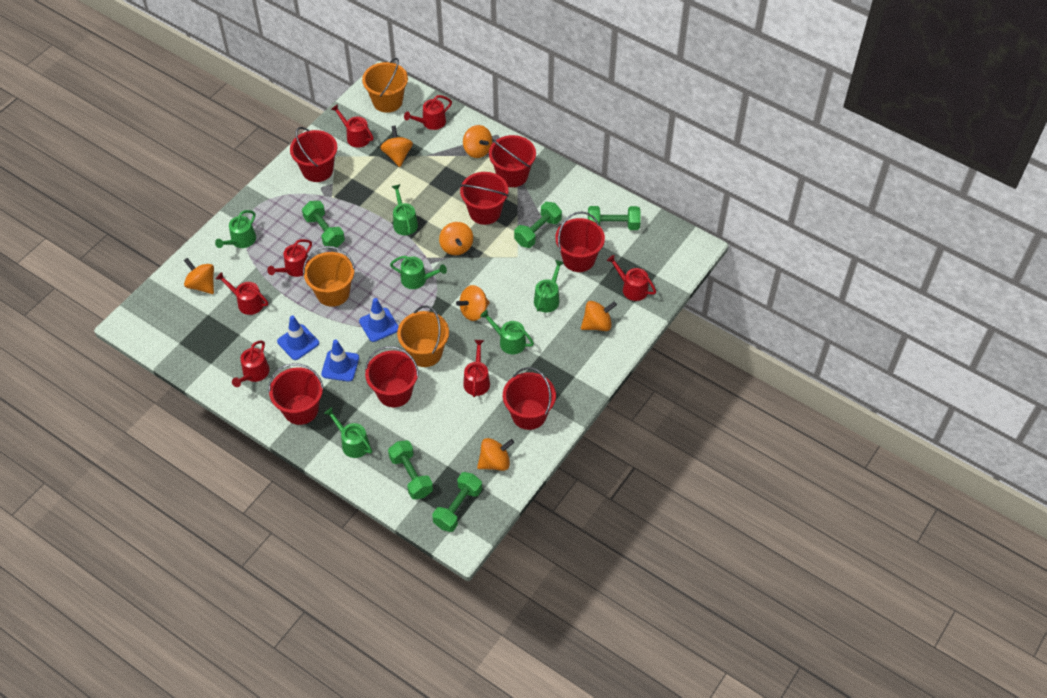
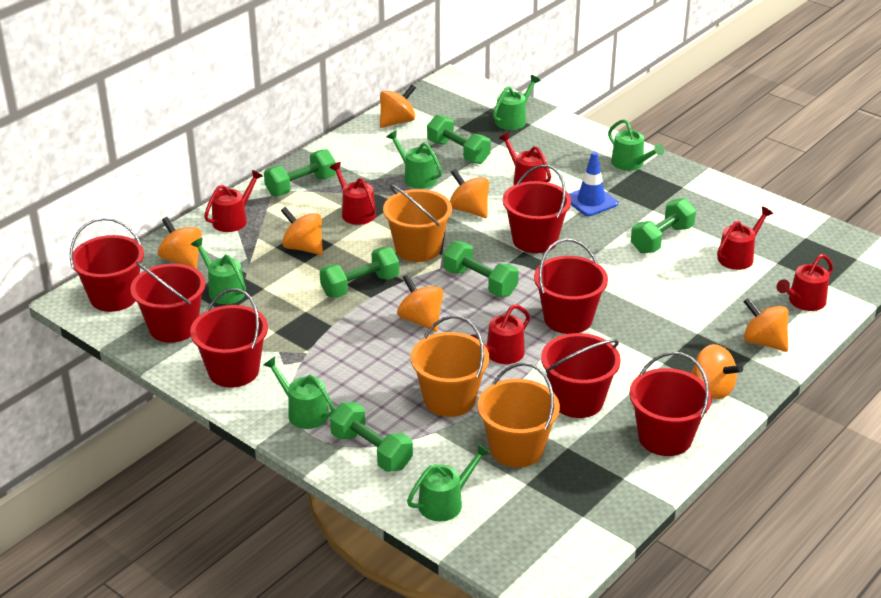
blue traffic cone: [277,316,319,360] [321,339,359,382] [359,298,399,342] = 3 -> [569,152,618,216] = 1
green dumbbell: [302,201,345,249] [388,440,433,500] [432,472,482,532] [514,202,562,248] [588,206,641,230] = 5 -> [264,149,336,196] [320,247,399,298] [330,402,413,472] [427,115,491,164] [444,241,519,297] [631,198,696,253] = 6
red watering can: [216,272,268,315] [232,340,270,387] [267,239,312,277] [331,104,374,148] [404,95,452,130] [463,340,490,397] [607,255,656,301] = 7 -> [204,170,263,232] [329,162,376,225] [470,304,530,364] [499,132,551,185] [717,207,773,270] [777,254,833,311] = 6

